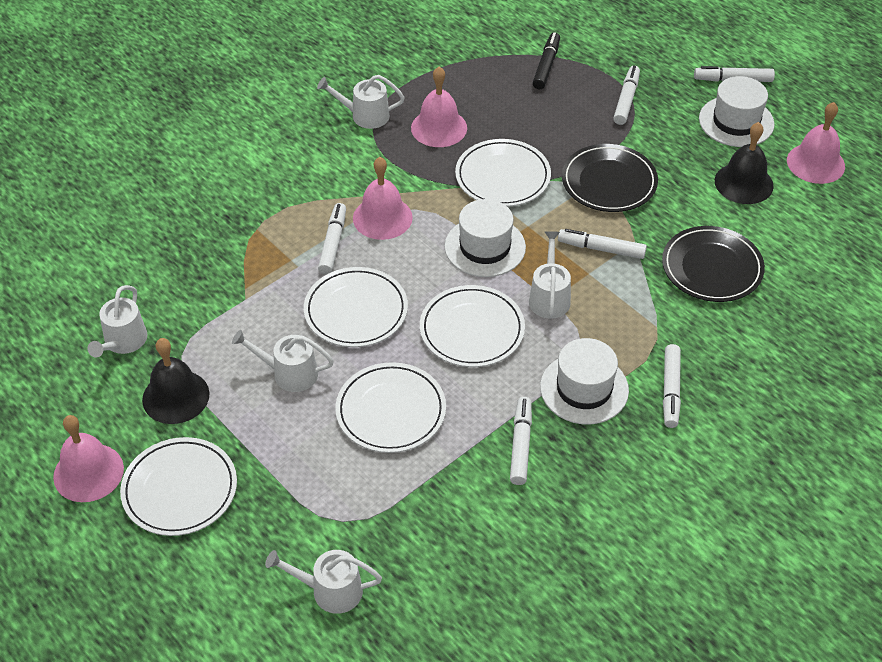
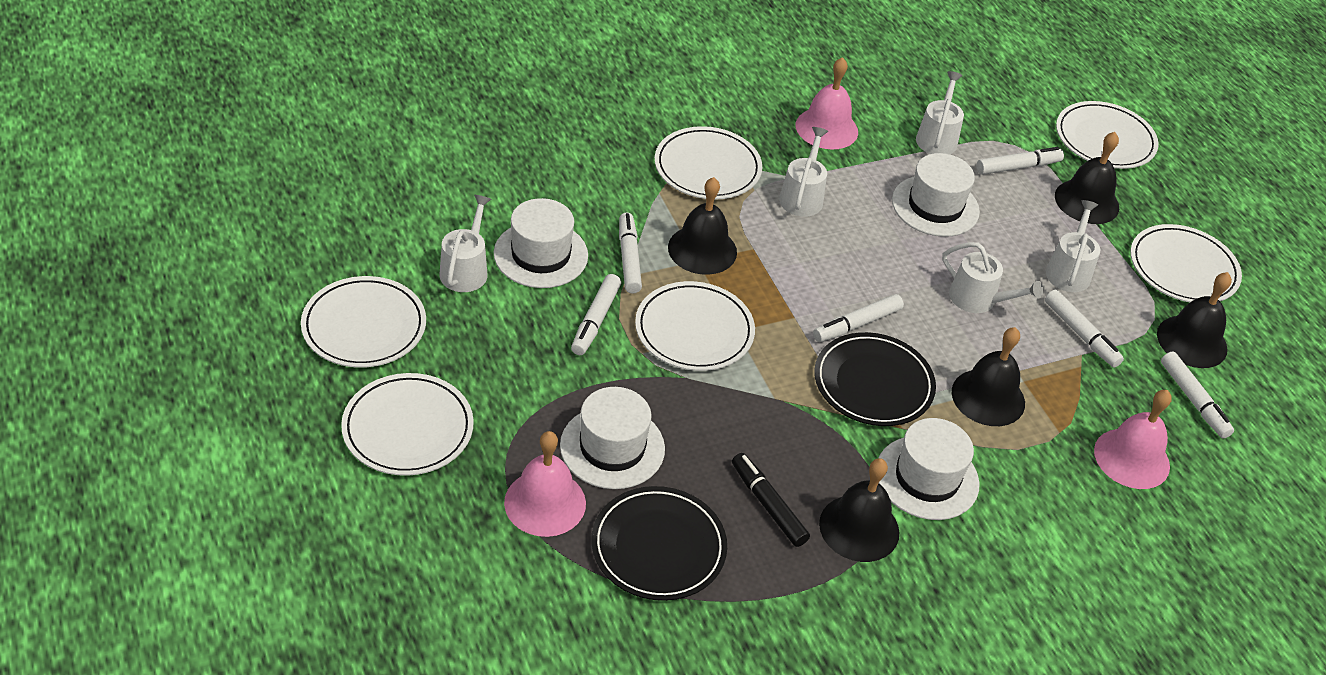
black bell: [142,338,209,424] [715,122,774,204] = 2 -> [668,177,737,275] [819,458,899,562] [952,327,1025,426] [1055,132,1119,224] [1157,272,1232,368] = 5
pink bell: [53,415,124,502] [353,157,413,240] [411,67,467,147] [787,102,845,184] = 4 -> [504,431,586,537] [796,57,858,150] [1094,390,1172,489] = 3
white hat: [445,199,526,277] [540,338,629,425] [699,76,774,147] = 3 -> [494,198,588,288] [560,387,665,489] [879,418,979,520] [892,153,980,237] = 4
white plate: [120,437,237,536] [304,267,408,347] [336,362,446,453] [420,285,525,367] [455,139,551,207] = 5 -> [301,276,426,368] [341,373,474,476] [635,281,755,371] [655,126,762,200] [1056,101,1159,169] [1130,224,1242,302] = 6

